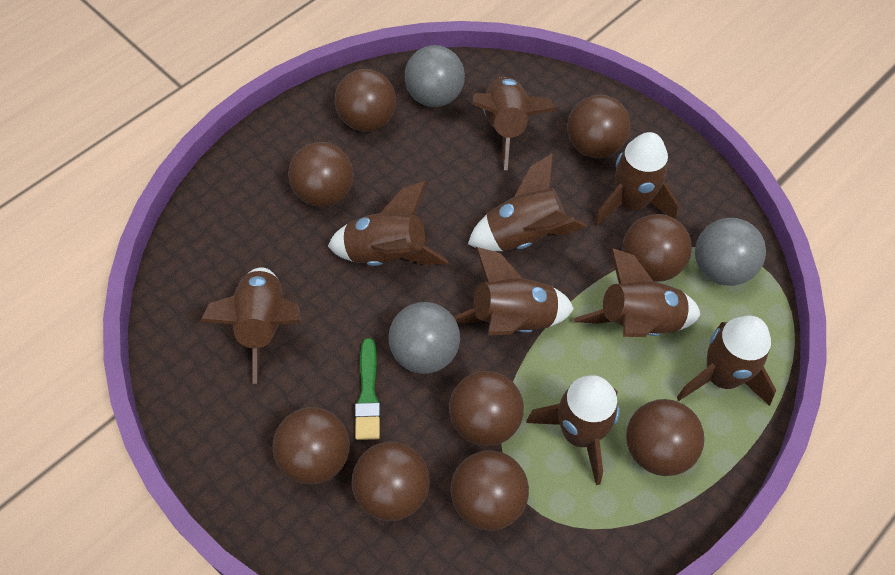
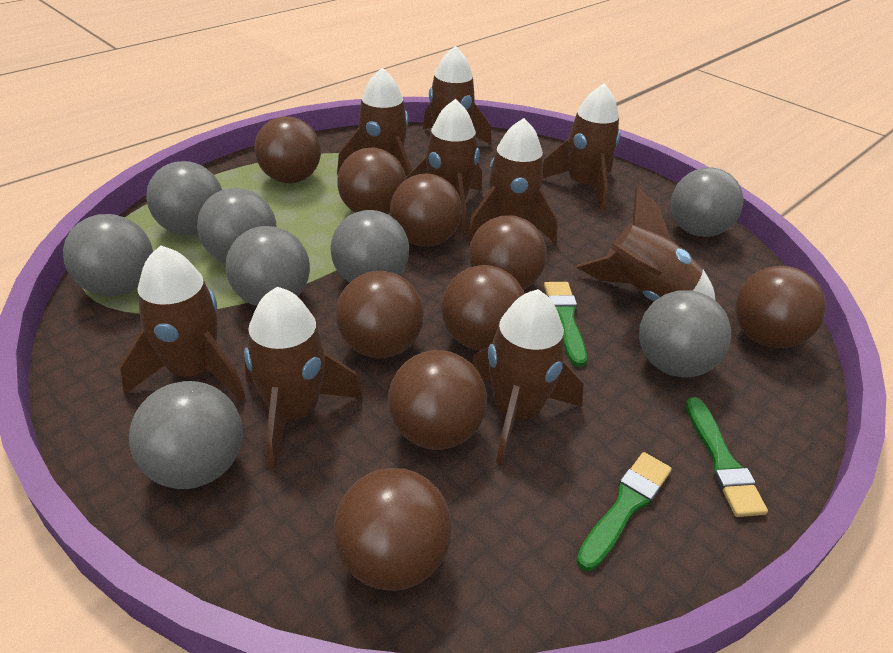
green brush: [355,338,381,440] = 1 -> [544,282,587,367] [576,452,672,571] [686,397,768,517] = 3
grey ball: [389,302,460,374] [405,45,465,107] [695,218,766,286] = 3 -> [63,214,153,296] [129,381,243,489] [146,161,222,235] [197,188,277,263] [226,226,310,306] [330,210,409,283] [639,290,731,378] [671,167,743,237] = 8

